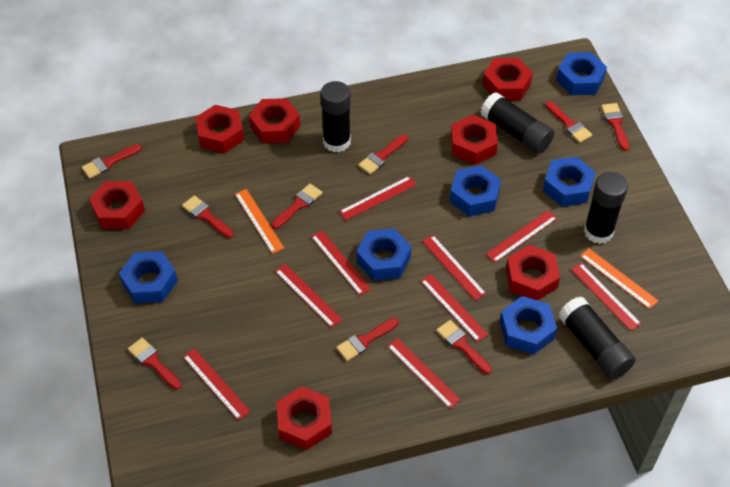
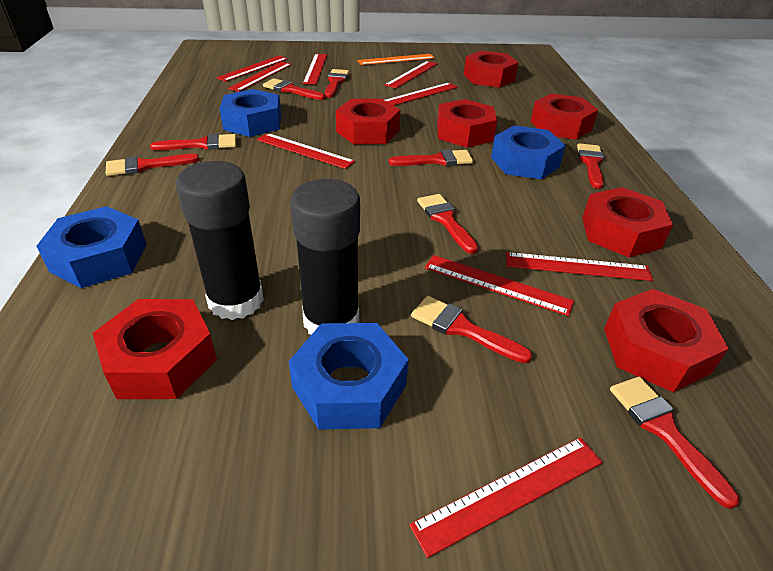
black glue stick: [320,81,351,152] [480,92,554,154] [558,296,636,379] [584,172,628,244] = 4 -> [176,161,264,320] [290,179,360,335] = 2
blue nut: [119,251,178,304] [357,229,411,281] [450,165,501,216] [500,296,557,355] [543,157,596,207] [556,52,607,95] = 6 -> [37,206,147,288] [219,89,281,137] [289,323,409,430] [491,125,566,180] = 4
orange ruler: [235,189,284,254] [580,248,658,309] = 2 -> [357,54,435,65] = 1

